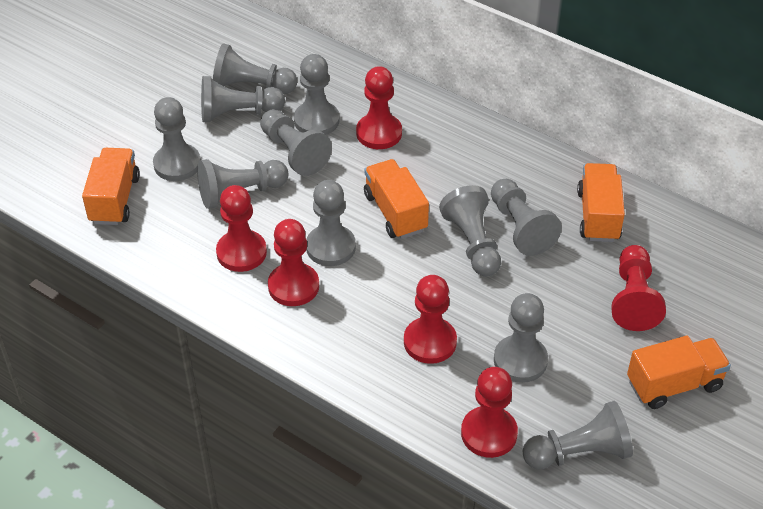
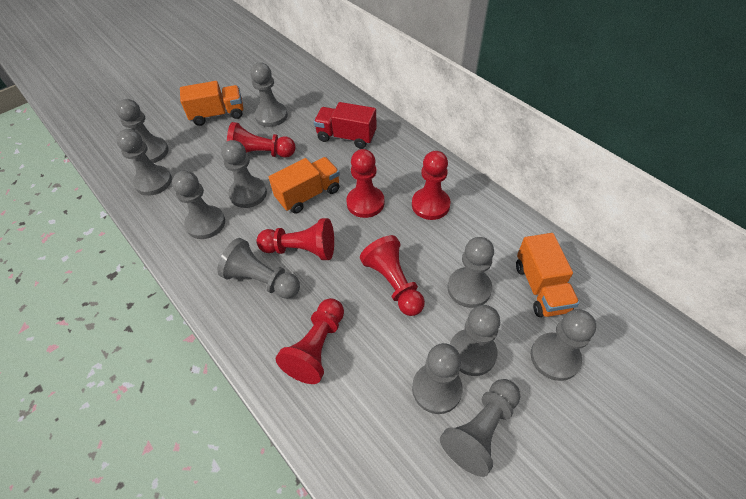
orange truck: [82,148,140,225] [364,159,429,239] [577,163,625,242] [627,336,731,409] = 4 -> [180,81,243,126] [269,157,340,214] [516,233,579,317] = 3
red truck: none = 0 -> [314,102,377,149] = 1

